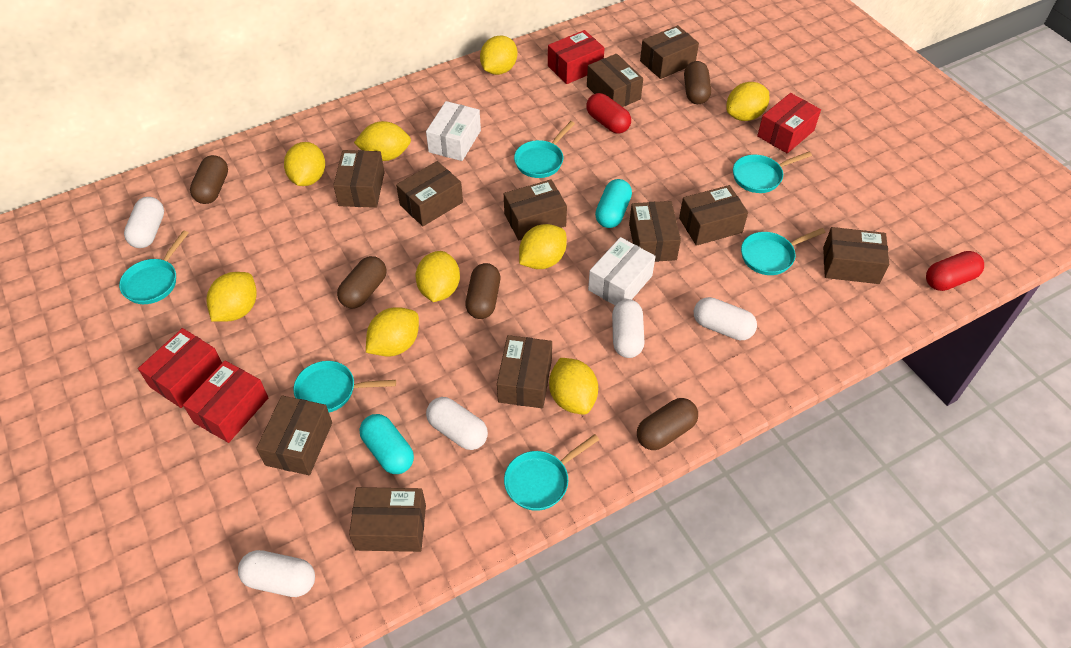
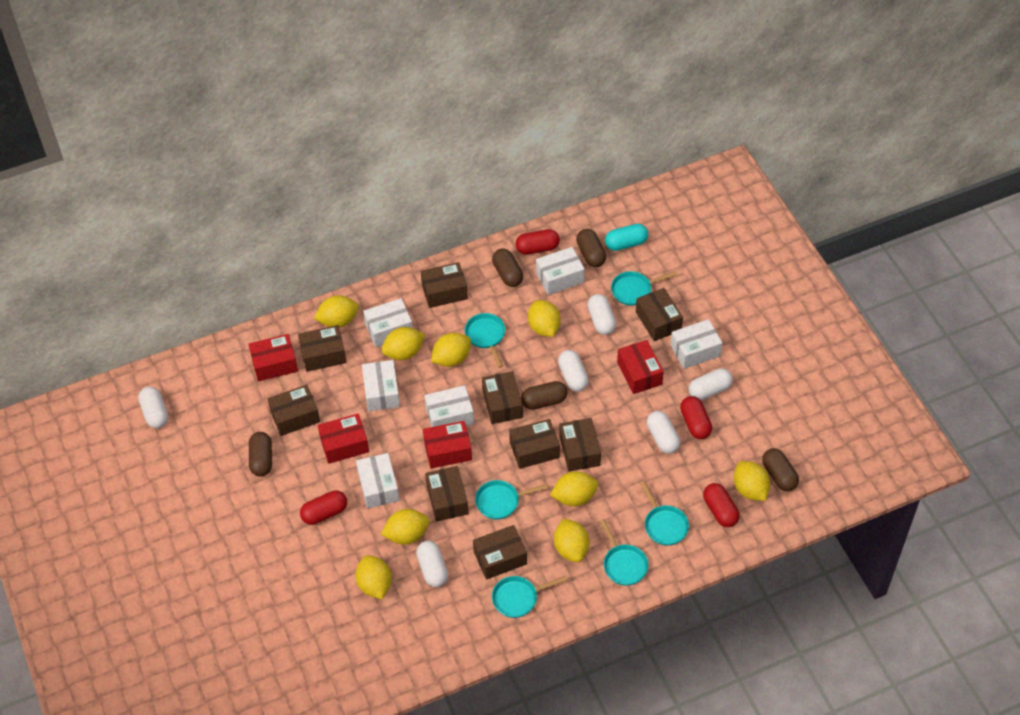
brown box: [256,395,332,475] [333,150,385,208] [349,487,426,552] [396,161,463,226] [497,335,552,408] [504,179,567,240] [587,54,643,107] [629,201,681,262] [640,25,699,79] [679,185,748,246] [823,227,889,284] = 11 -> [268,385,320,436] [298,325,346,372] [421,262,468,308] [425,466,469,522] [473,525,527,580] [482,371,523,424] [509,419,560,469] [559,418,601,471] [636,288,683,341] = 9
red capsule: [586,93,631,134] [926,251,984,291] = 2 -> [300,490,347,525] [515,229,560,255] [680,396,712,439] [703,483,740,527] = 4
turquoise capsule: [360,414,414,474] [595,179,632,228] = 2 -> [605,224,648,251] = 1
white box: [426,101,481,161] [588,237,656,305] = 2 -> [356,453,399,509] [362,360,400,411] [363,298,413,347] [424,385,474,427] [536,247,585,295] [670,319,722,369] = 6
white capsule: [124,197,164,248] [238,550,315,597] [426,397,488,450] [612,299,645,358] [694,297,757,340] = 5 -> [138,387,168,429] [416,541,448,587] [558,350,589,392] [587,294,616,335] [647,411,680,454] [689,368,733,400] = 6

